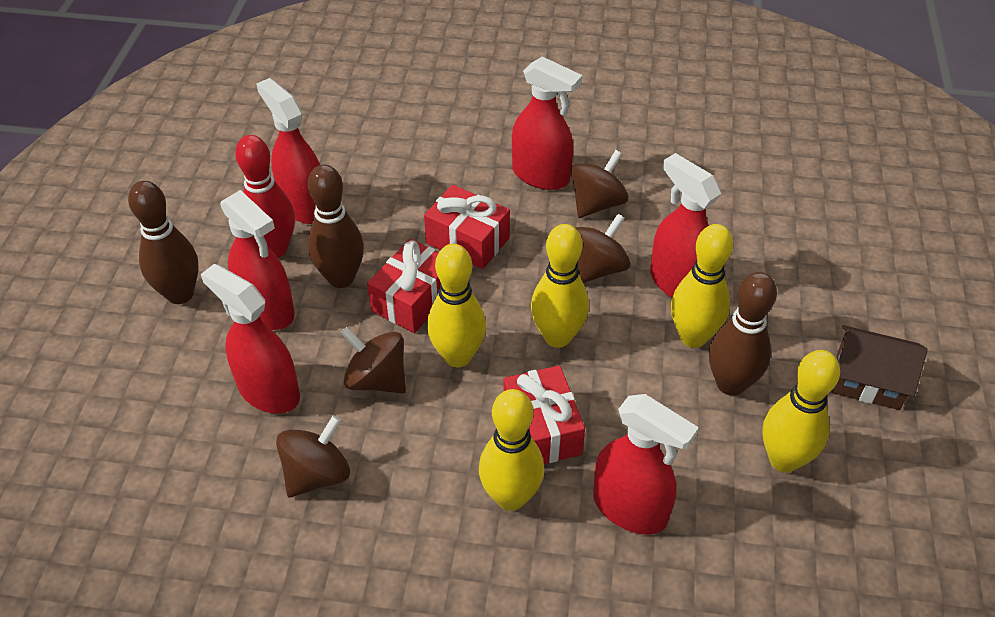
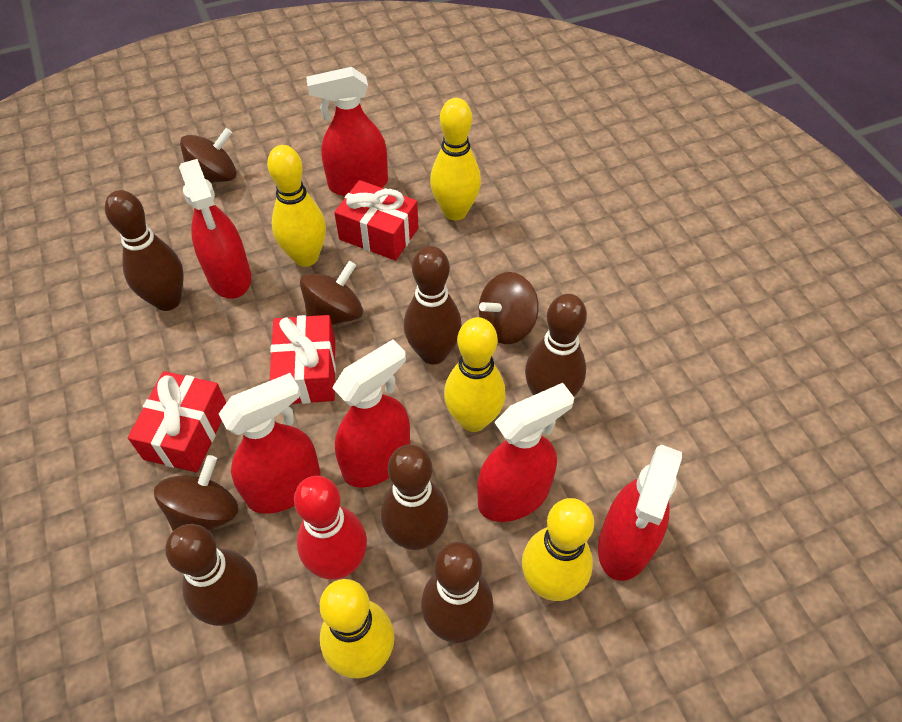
brown bowling pin: [128,181,199,304] [308,165,364,288] [709,272,777,396] = 3 -> [105,190,184,311] [165,524,258,626] [381,444,448,550] [404,246,462,365] [421,542,493,643] [525,294,587,396] = 6
brown house: [831,325,927,410] = 1 -> none = 0

